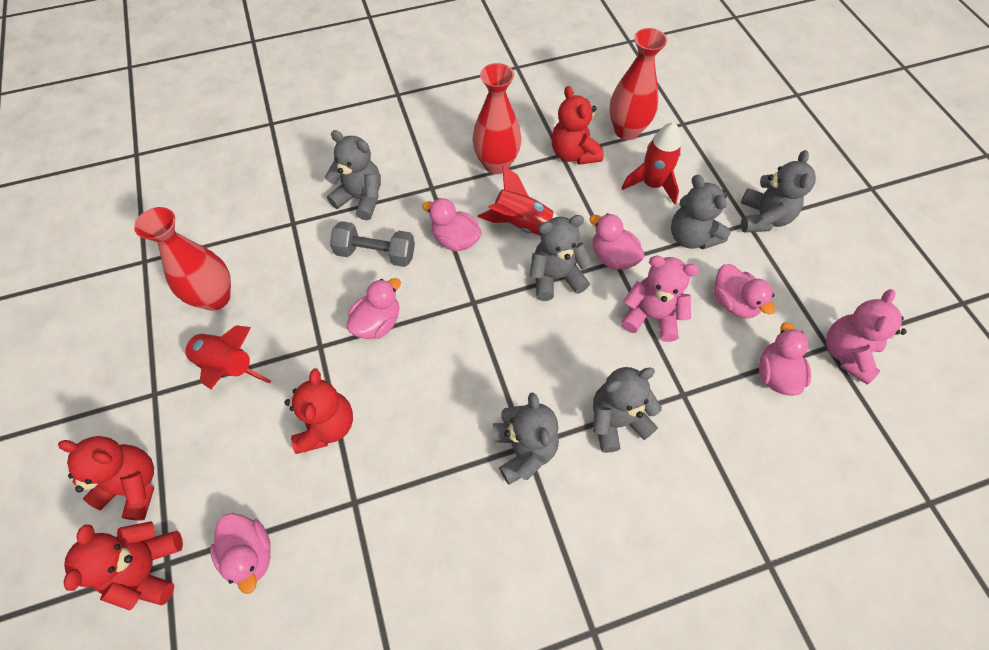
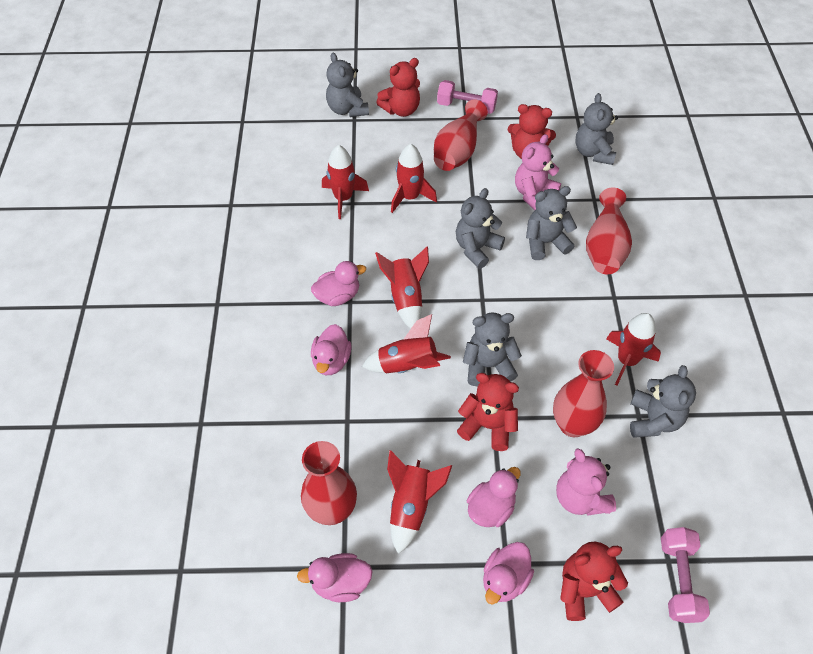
grey dumbbell: [330,221,415,267] = 1 -> none = 0
pink duck: [210,513,271,594] [346,278,401,339] [422,198,482,251] [589,213,645,270] [713,264,775,319] [759,322,811,396] = 6 -> [297,553,373,602] [311,261,366,306] [311,324,351,375] [467,467,521,527] [483,542,534,605] = 5
pink dumbbell: none = 0 -> [437,80,498,114] [661,527,710,623] = 2
red rocket: [182,326,271,389] [478,165,559,235] [622,122,681,205] = 3 -> [322,145,369,219] [362,314,451,373] [375,246,429,329] [387,450,452,554] [391,144,437,213] [606,313,661,385] = 6
red vase: [134,207,231,311] [472,63,521,174] [609,28,667,140] = 3 -> [301,441,357,525] [434,99,488,171] [553,350,614,437] [586,188,632,274] = 4

